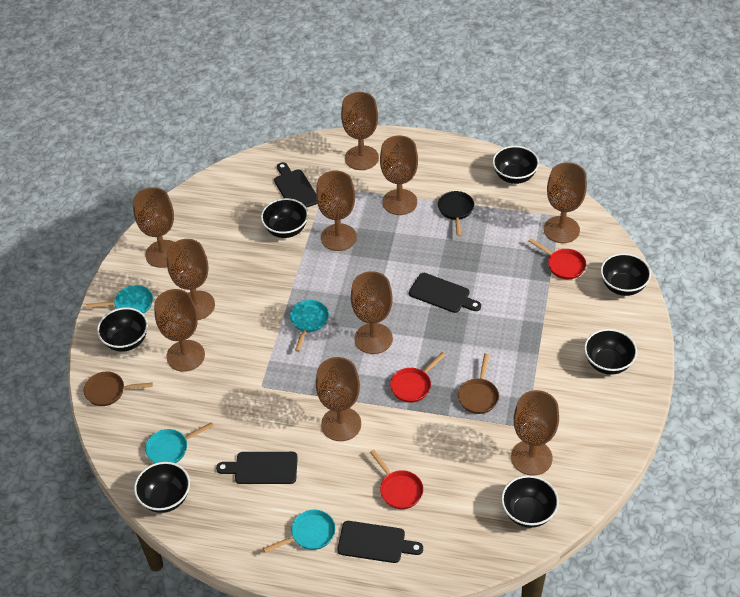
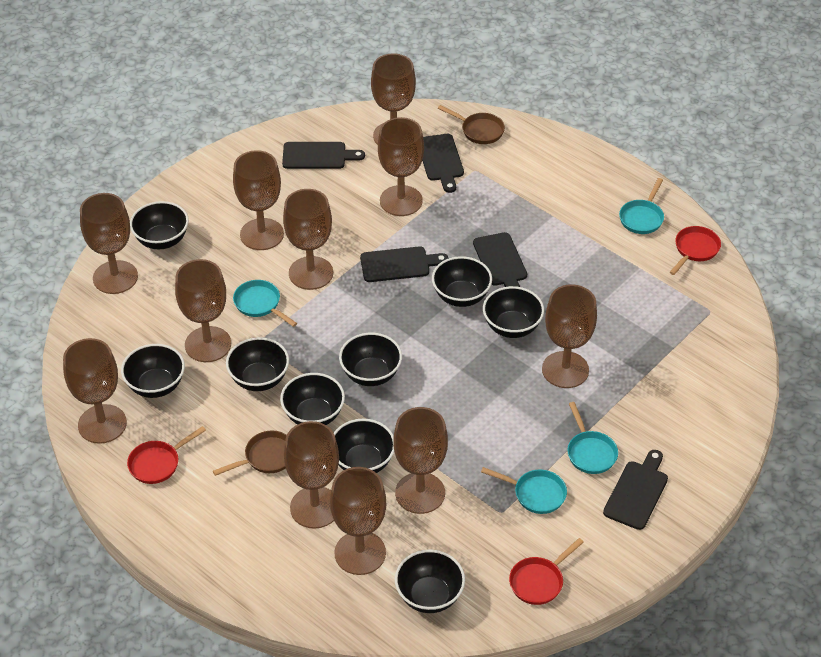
black bowl: [97,307,148,352] [134,462,190,513] [261,198,308,238] [493,146,539,184] [501,475,559,528] [584,329,637,375] [601,253,651,296] = 7 -> [121,344,185,398] [130,201,189,249] [226,337,289,391] [280,373,345,425] [334,419,394,473] [339,333,402,386] [395,550,465,613] [432,256,492,307] [483,286,544,338] = 9
black cutting board: [216,452,298,484] [274,162,317,208] [337,521,423,563] [409,273,481,313] = 4 -> [282,142,365,169] [360,246,448,282] [422,134,464,193] [473,232,527,287] [603,450,668,530] = 5
black pan: [438,191,474,236] = 1 -> none = 0
brown goblet: [133,187,174,268] [154,289,205,372] [166,239,215,320] [316,171,357,251] [316,357,361,441] [341,92,379,170] [351,271,393,354] [380,136,418,215] [511,390,559,476] [544,162,587,243] = 10 -> [63,338,127,444] [80,193,138,294] [175,259,231,362] [233,150,284,250] [283,189,333,290] [284,421,339,529] [330,467,386,575] [371,53,416,145] [378,117,424,216] [393,407,448,514] [542,284,597,388] = 11

